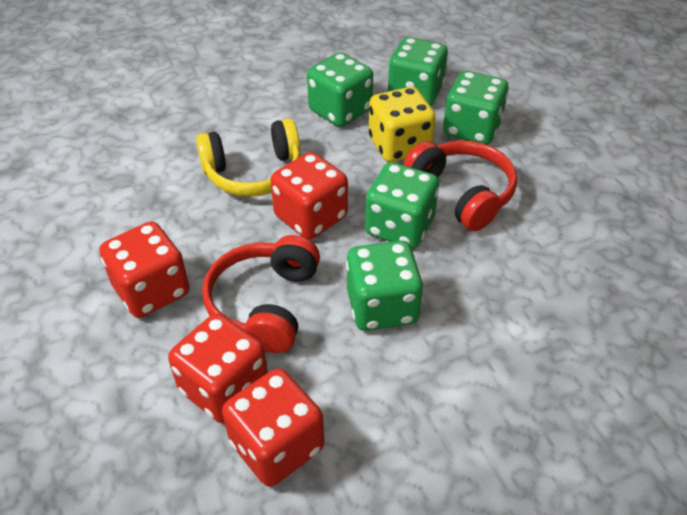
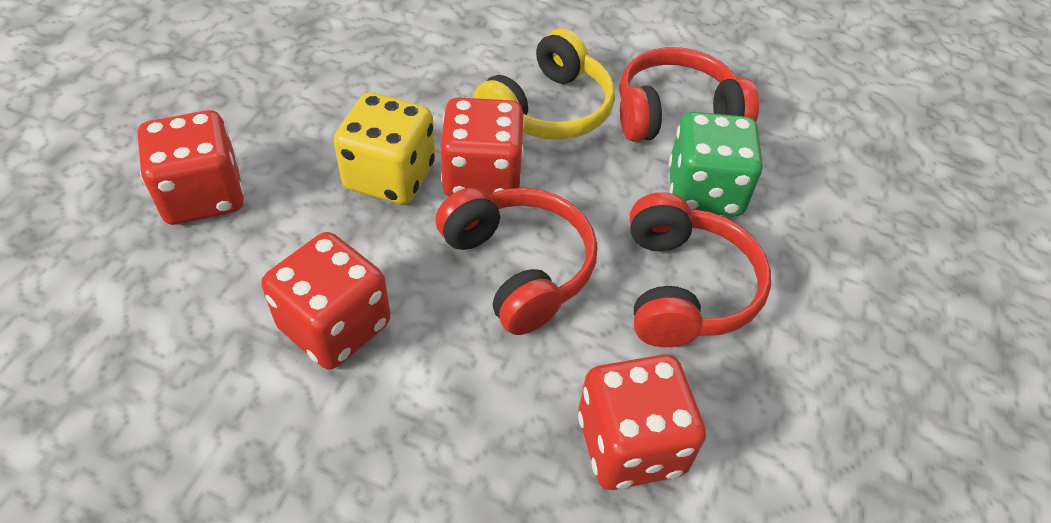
green dice: [307,52,373,127] [346,241,423,331] [365,162,439,248] [388,37,448,106] [443,71,509,145] = 5 -> [669,112,763,216] = 1
red headphones: [202,235,320,353] [404,141,517,231] = 2 -> [435,187,597,335] [619,47,759,142] [630,192,771,347] = 3

